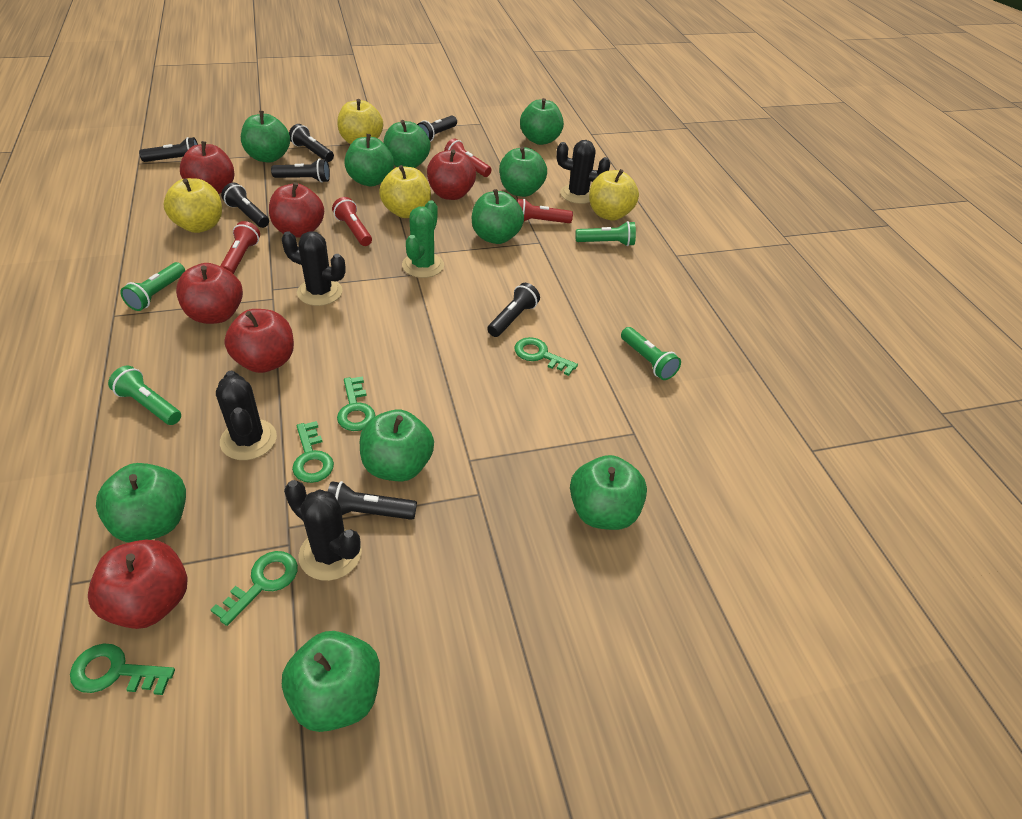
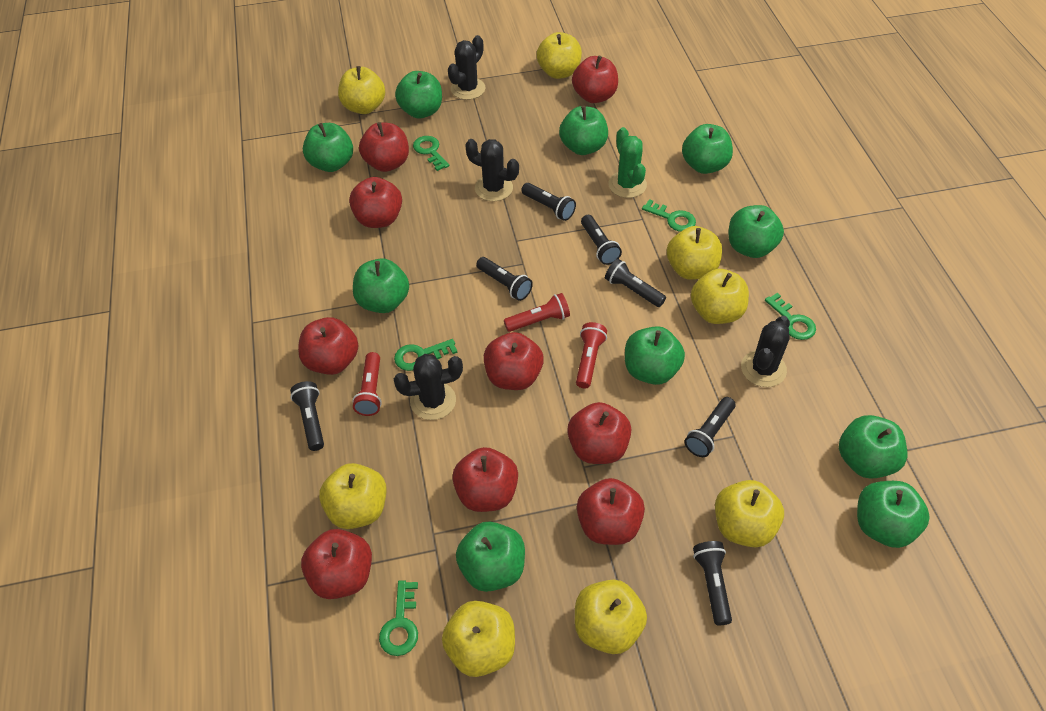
green flashlight: [108,365,181,425] [120,262,185,311] [575,221,636,246] [621,327,681,380] = 4 -> none = 0
red apple: [88,539,187,629] [176,263,243,324] [180,141,234,194] [224,309,294,373] [269,182,324,238] [427,150,476,200] = 6 -> [298,317,358,375] [301,529,372,599] [349,177,402,228] [359,122,409,172] [452,447,518,512] [484,332,544,390] [567,402,631,464] [572,55,618,103] [577,478,645,545] = 9
red flashlight: [220,221,260,274] [332,197,372,246] [444,139,492,177] [517,198,573,223] = 4 -> [352,352,382,416] [504,293,570,332] [576,322,607,389] = 3
yellow apple: [163,178,222,233] [337,99,383,144] [379,165,431,218] [589,169,639,221] = 4 -> [319,463,386,529] [338,66,385,114] [442,601,515,677] [537,32,582,79] [575,580,647,654] [667,226,722,280] [691,269,749,324] [715,480,784,547] = 8

